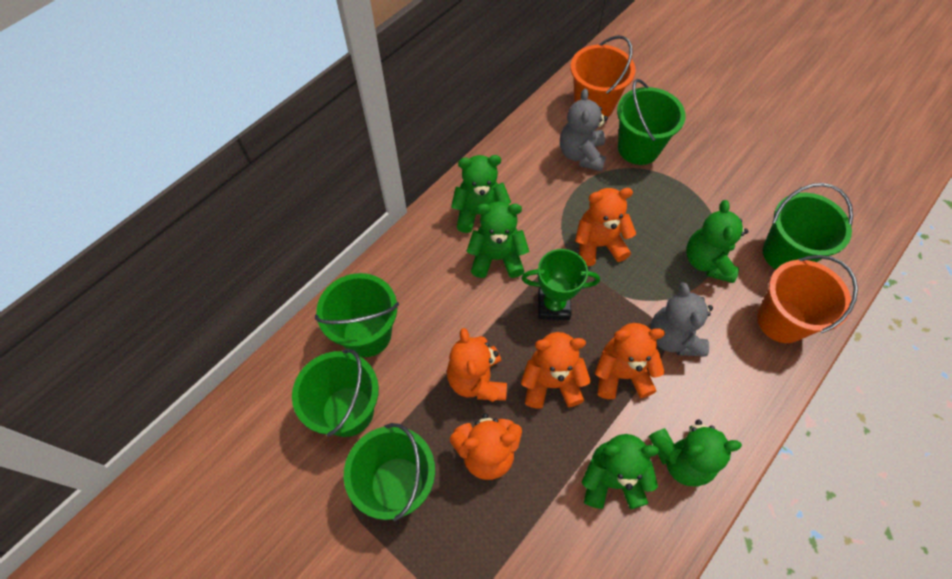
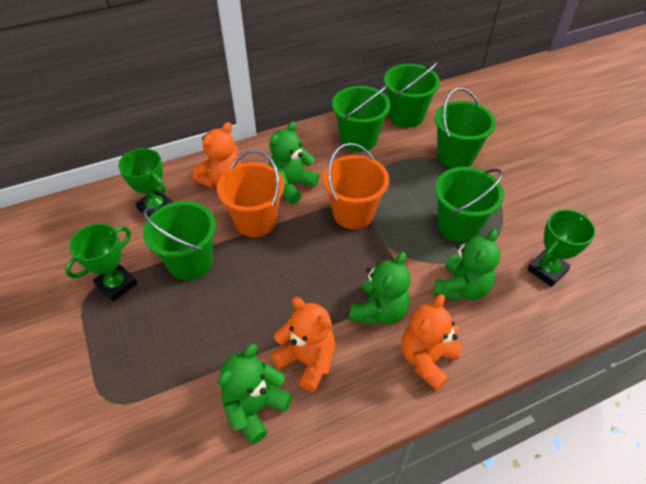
green teddy bear: [451,155,511,233] [467,201,530,278] [582,434,659,509] [649,420,742,486] [686,200,749,283] = 5 -> [218,344,292,444] [269,121,319,204] [349,252,411,325] [433,229,501,301] = 4
green trophy: [521,249,600,320] = 1 -> [65,224,137,302] [118,148,173,217] [527,209,596,287] = 3
grey teddy bear: [560,89,608,171] [651,282,713,357] = 2 -> none = 0
orange teddy bear: [447,328,507,402] [450,413,522,480] [521,332,591,409] [575,188,636,266] [595,323,665,399] = 5 -> [193,122,241,188] [271,297,335,392] [401,294,462,391] = 3

